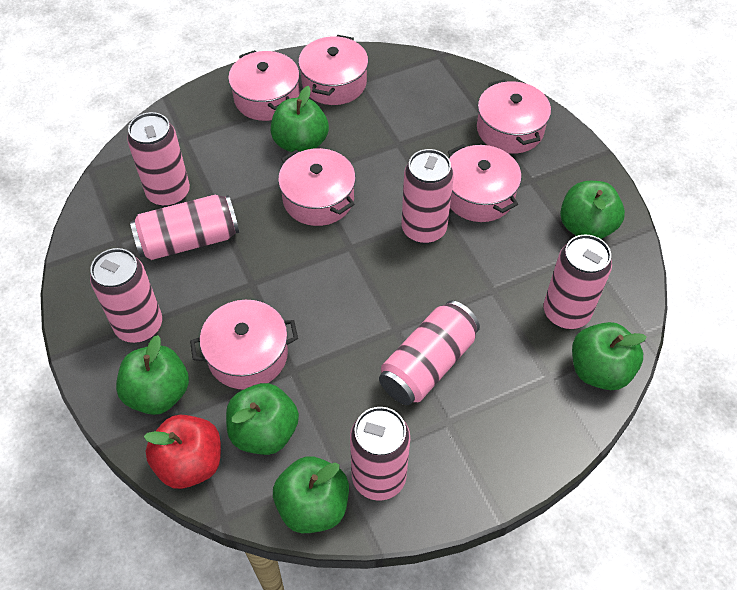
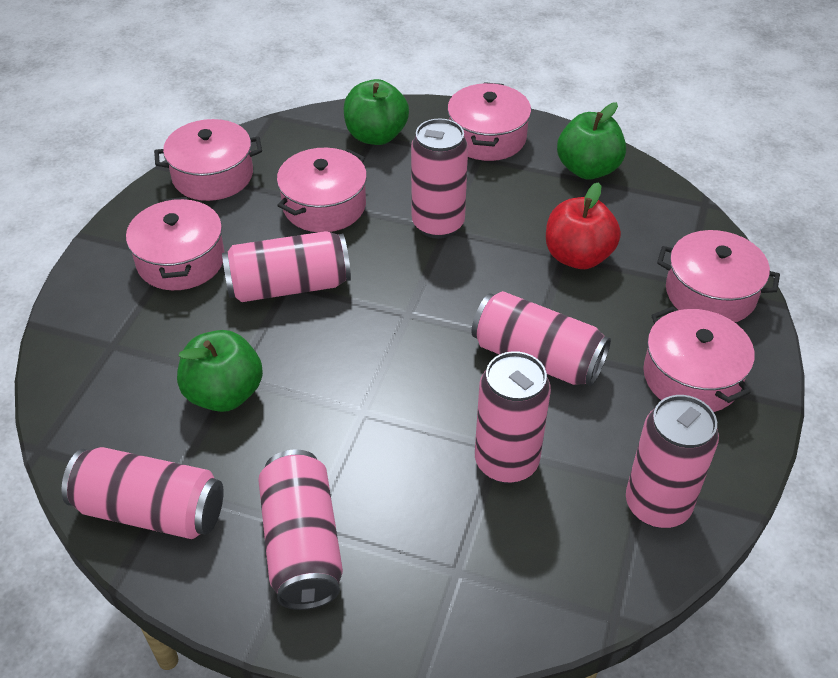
green apple: [116,335,189,415] [226,383,299,455] [271,86,329,152] [273,456,349,533] [560,181,625,239] [572,322,647,390] = 6 -> [177,330,263,412] [344,79,409,145] [557,102,626,179] = 3

